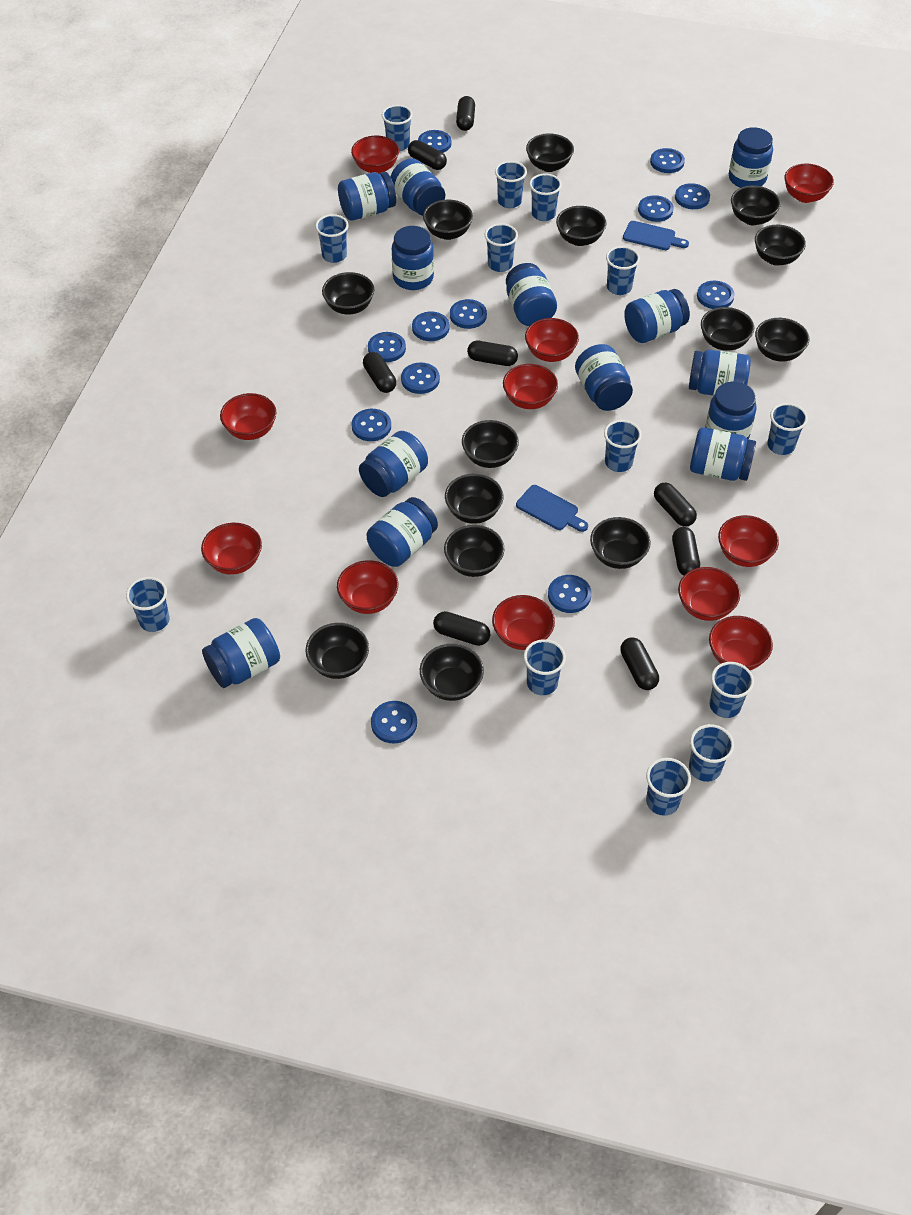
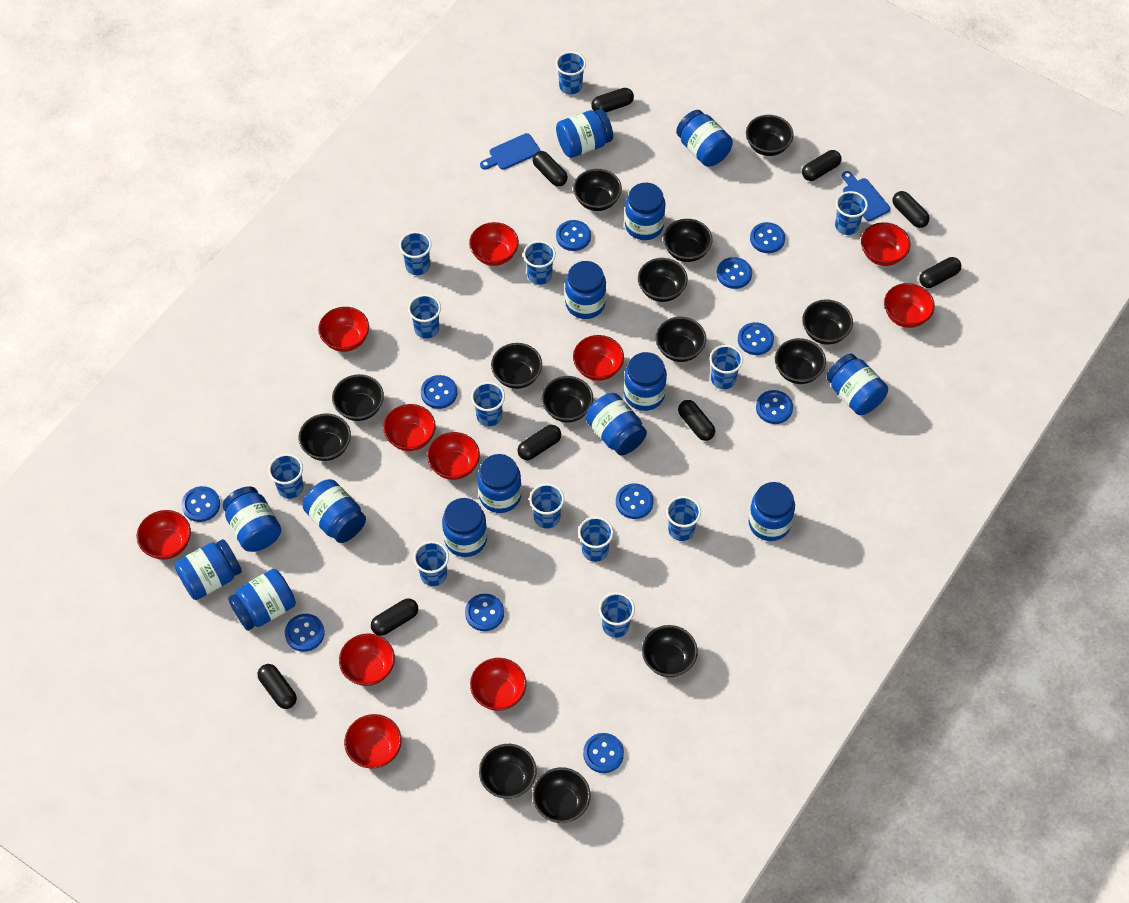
black capsule: [363,352,396,393] [408,140,447,170] [433,611,490,646] [456,96,475,131] [467,341,518,366] [620,637,659,690] [654,483,697,527] [672,527,700,576] = 8 -> [257,664,297,709] [371,599,418,636] [517,425,561,460] [532,151,568,187] [591,88,634,113] [678,400,715,441] [802,150,842,181] [892,191,930,228] [919,257,961,288] = 9
blue button: [351,409,391,441] [368,332,406,362] [371,701,417,743] [401,362,440,394] [412,312,449,341] [418,130,451,153] [450,299,487,329] [548,575,592,613] [638,195,674,222] [650,148,685,173] [675,183,710,209] [697,281,734,309] = 12 -> [181,486,220,522] [285,614,325,652] [421,375,457,409] [465,594,504,631] [556,220,591,251] [583,733,624,773] [616,483,654,519] [717,257,752,289] [738,322,774,355] [750,222,785,253] [756,390,793,424] = 11
blue jar: [202,618,280,688] [338,172,396,221] [359,431,428,497] [367,497,438,567] [390,158,445,216] [392,226,434,290] [506,263,557,326] [575,344,633,411] [624,289,690,343] [689,350,751,396] [690,427,756,481] [705,382,756,441] [729,127,773,188] = 13 -> [174,539,242,600] [223,486,281,552] [228,569,296,631] [302,479,366,543] [442,498,487,557] [477,454,522,513] [556,109,613,158] [565,261,606,319] [586,393,647,455] [624,352,667,411] [625,183,666,240] [676,110,733,167] [749,482,795,541] [826,354,888,415] = 14

